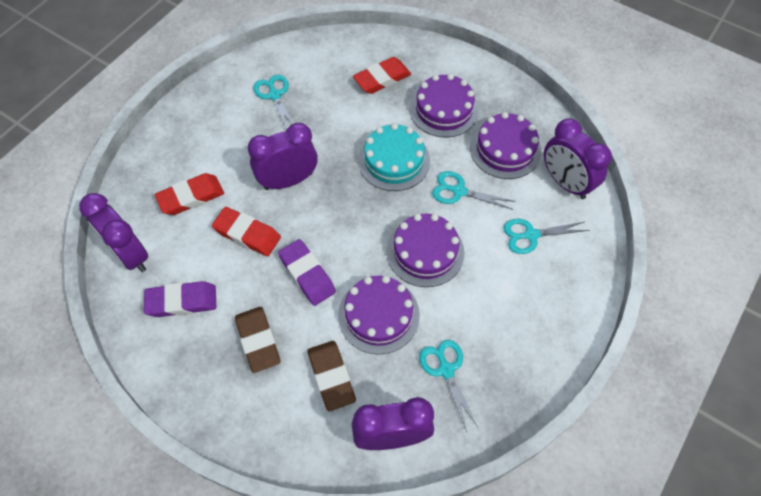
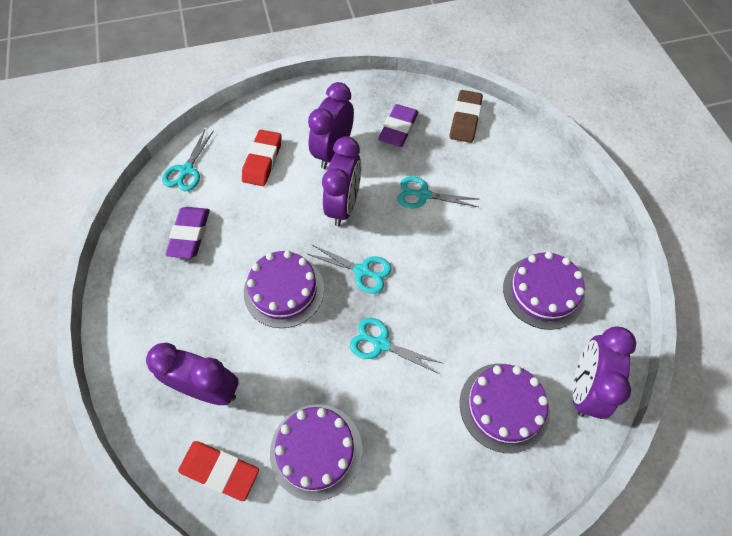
brown eraser: [235,307,280,373] [307,341,356,411] = 2 -> [450,90,483,143] = 1
red eraser: [155,173,224,215] [212,207,281,256] [353,57,411,94] = 3 -> [178,441,259,501] [242,130,282,186] = 2
turquoise cake: [358,123,430,191] = 1 -> none = 0

